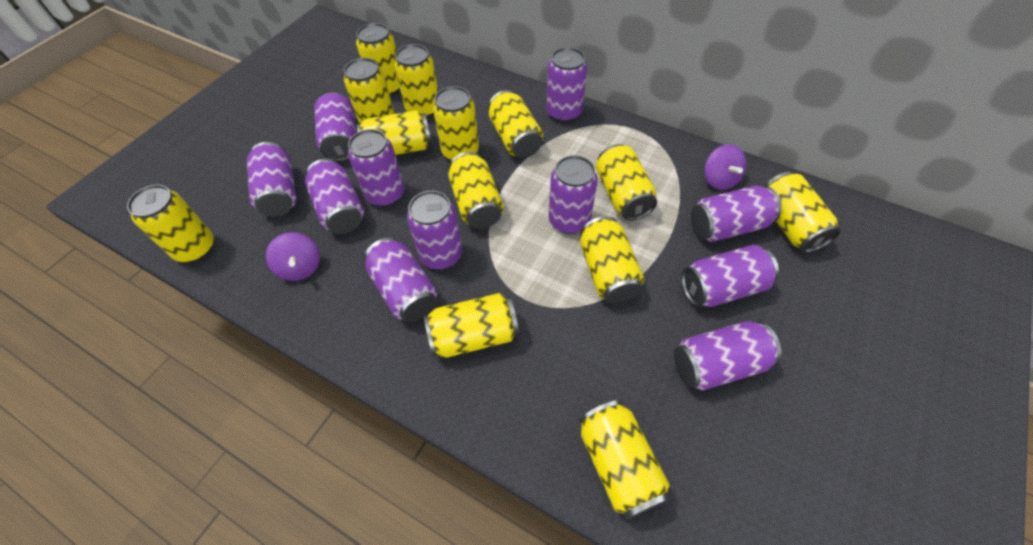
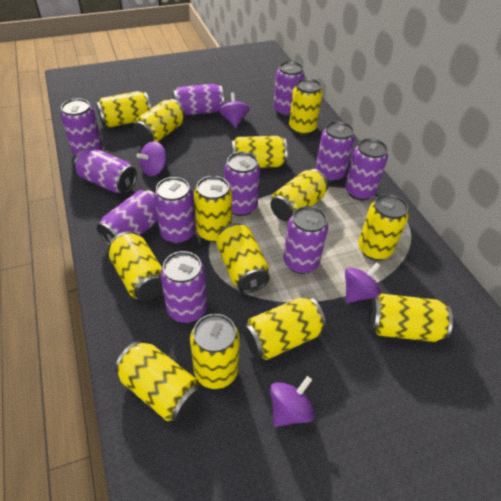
purple spinning top: [265,232,320,281] [704,144,747,190] = 2 -> [137,141,167,176] [219,92,249,128] [270,376,315,427] [345,262,381,303] = 4

